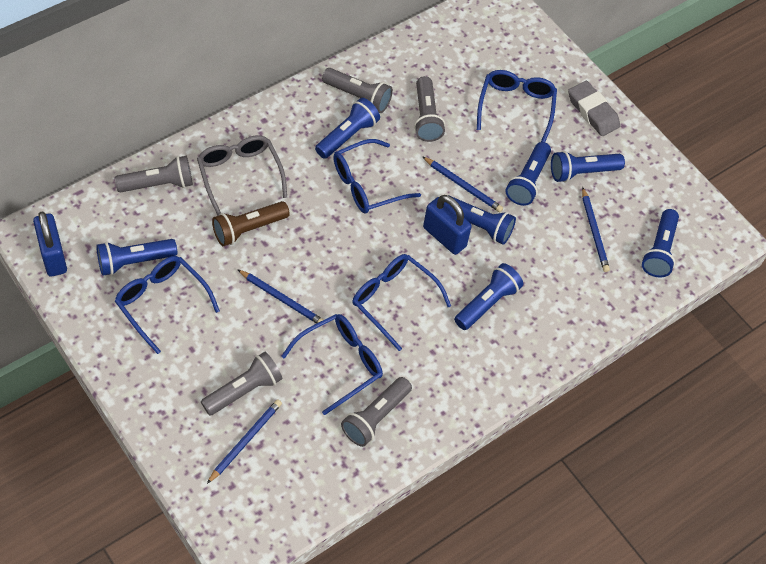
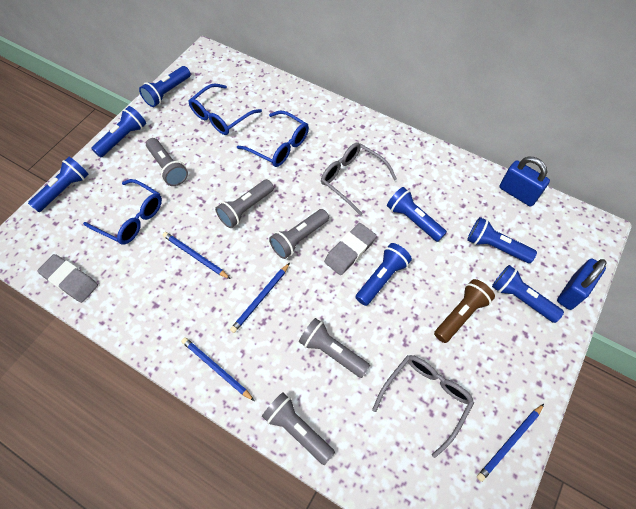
blue glasses: [115,256,220,354] [281,314,383,415] [333,139,421,214] [352,254,451,351] [477,70,557,142] = 5 -> [83,179,162,245] [189,83,262,135] [237,110,309,167] = 3
grey eraser: [568,81,620,136] = 1 -> [37,254,98,303] [324,223,376,275] = 2
grey glasses: [197,135,287,216] = 1 -> [321,142,397,216] [372,355,474,458] = 2

